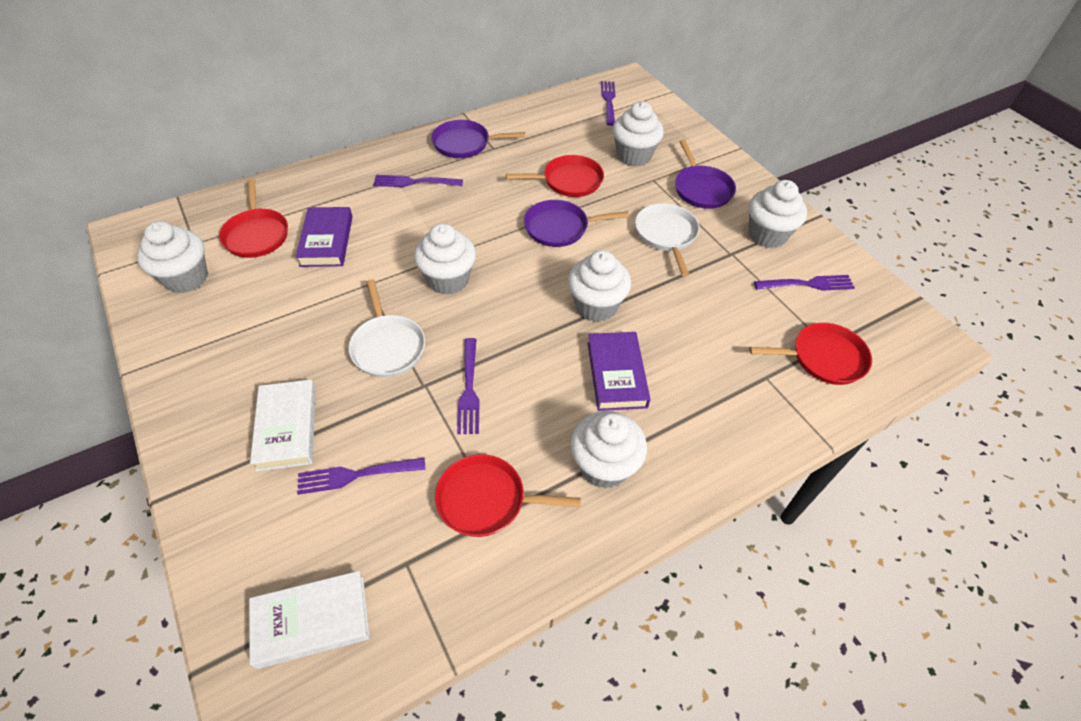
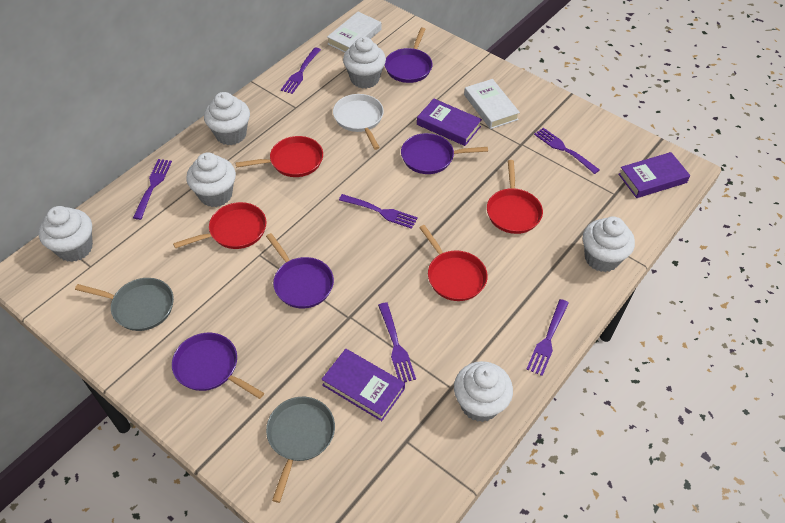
grey pan: none = 0 -> [75,278,174,331] [266,397,335,503] = 2
purple book: [295,207,353,267] [588,332,651,411] = 2 -> [321,349,405,421] [417,99,482,146] [618,152,690,198] = 3
purple fork: [297,457,426,495] [373,175,463,187] [457,338,480,434] [601,81,616,126] [754,275,855,291] = 5 -> [133,159,172,220] [281,47,321,94] [339,194,418,229] [378,302,416,382] [526,299,569,376] [534,128,600,174] = 6
purple pan: [431,120,525,158] [524,200,629,247] [675,139,736,209] = 3 -> [172,333,264,399] [266,233,334,308] [385,28,432,83] [401,133,488,174] = 4
white pan: [349,279,425,377] [635,203,700,276] = 2 -> [333,94,384,150] = 1

